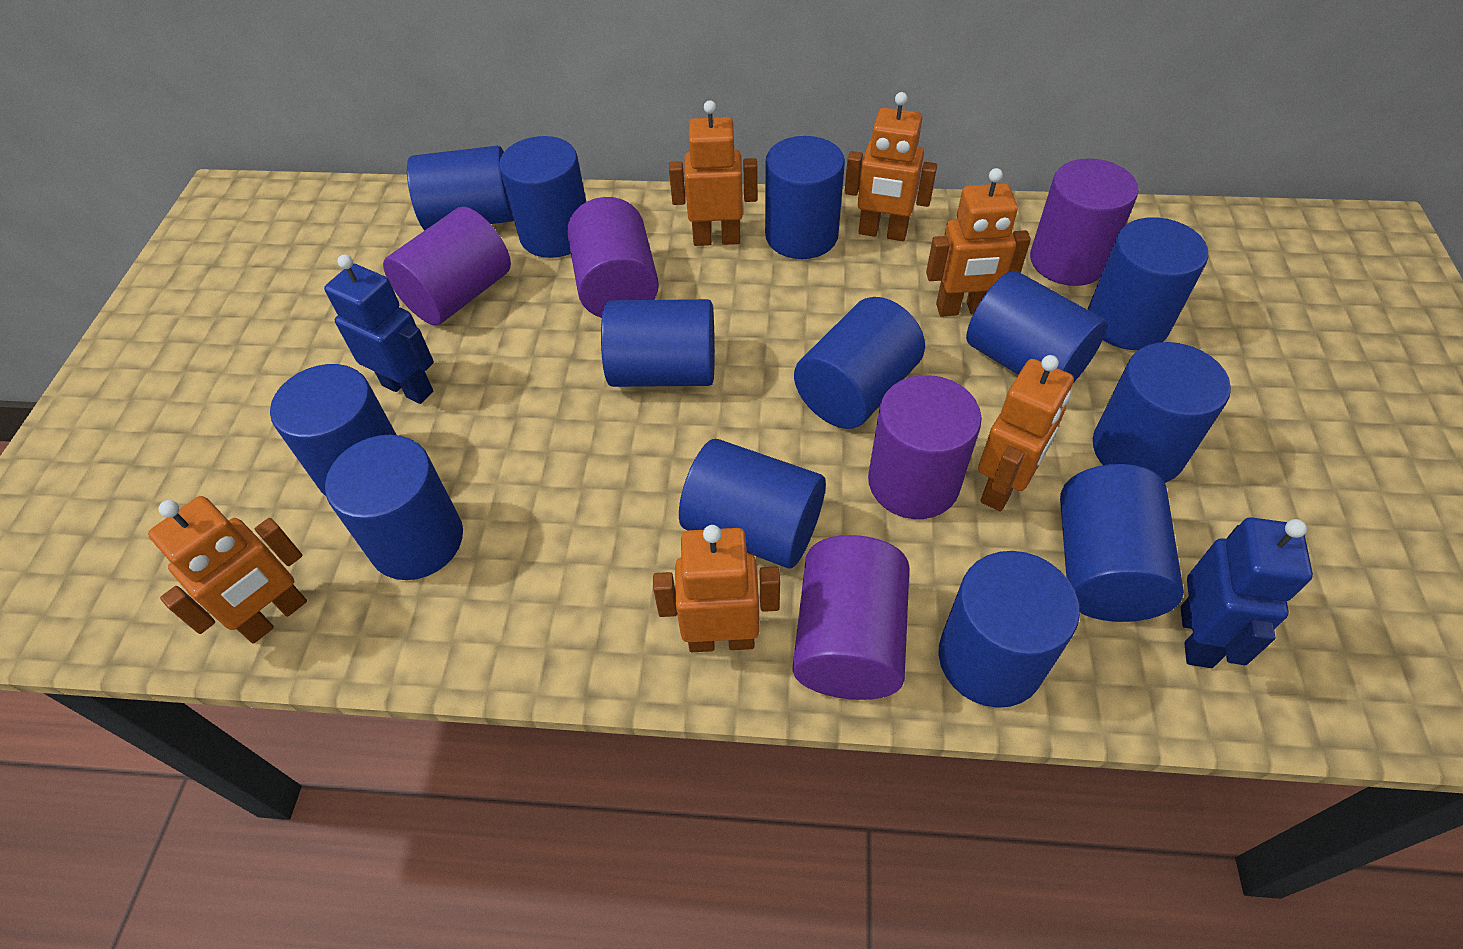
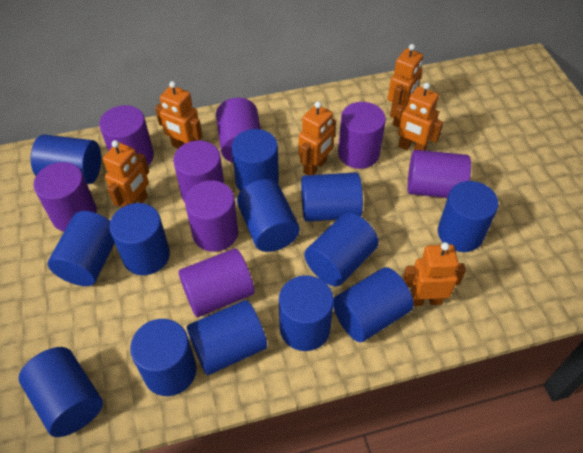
blue robot: [324,255,434,404] [1181,517,1313,668] = 2 -> none = 0
purple cylinder: [383,207,511,325] [567,197,659,318] [792,535,910,700] [868,375,982,519] [1030,158,1138,286] = 5 -> [34,162,97,232] [99,105,154,165] [173,141,224,202] [179,248,254,317] [185,180,238,252] [216,98,261,163] [338,102,386,169] [408,150,471,198] = 8

